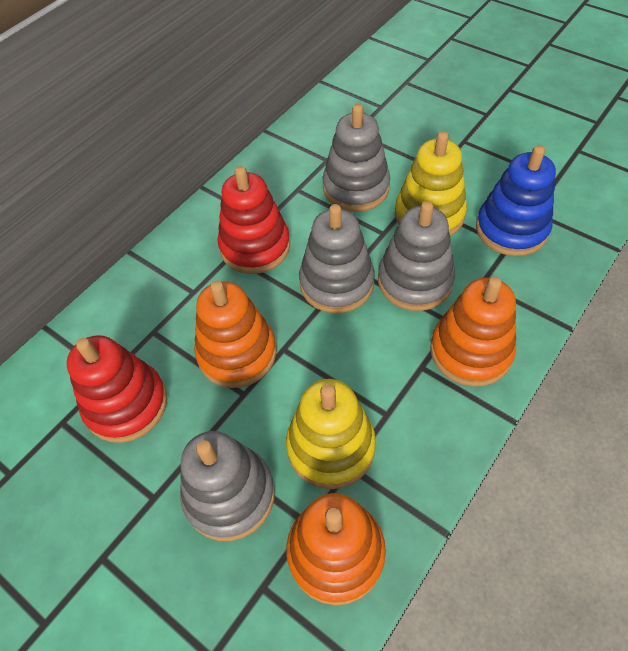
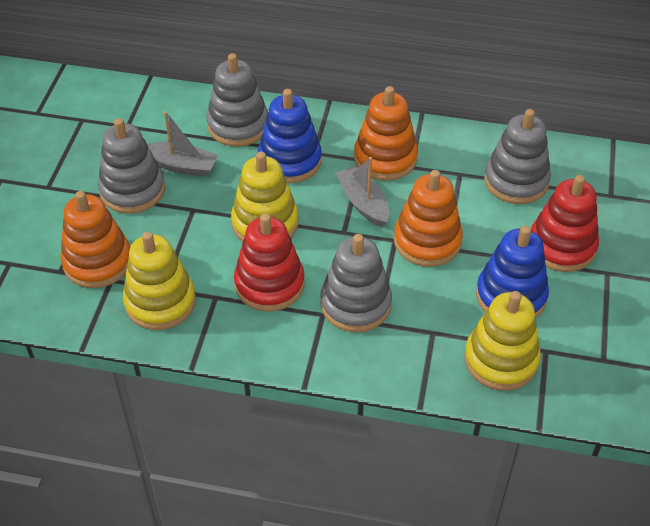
blue stacking toy: [476,145,556,256] = 1 -> [258,89,322,183] [476,226,549,318] = 2
grey boat: none = 0 -> [147,112,218,177] [336,157,389,227] = 2
yellow stacking toy: [286,379,376,489] [395,131,467,236] = 2 -> [123,232,196,330] [231,152,298,242] [464,291,541,391] = 3

